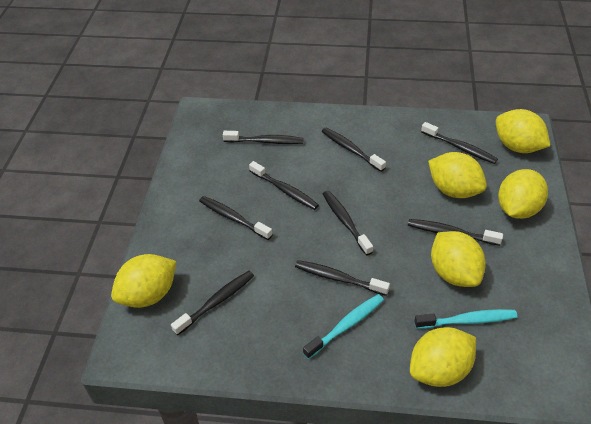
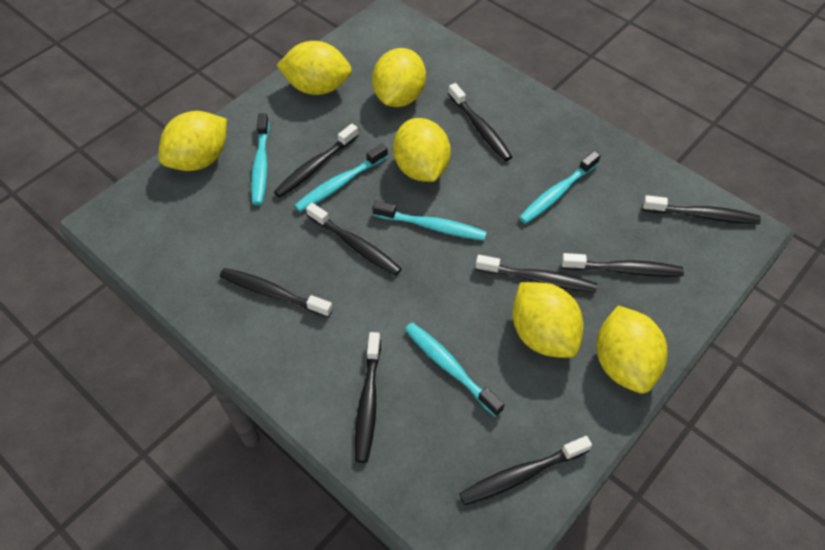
turquoise toothbrush: [303,294,384,359] [414,309,517,329] = 2 -> [251,113,269,205] [294,144,388,212] [372,201,487,241] [405,322,504,417] [519,151,601,224] = 5

